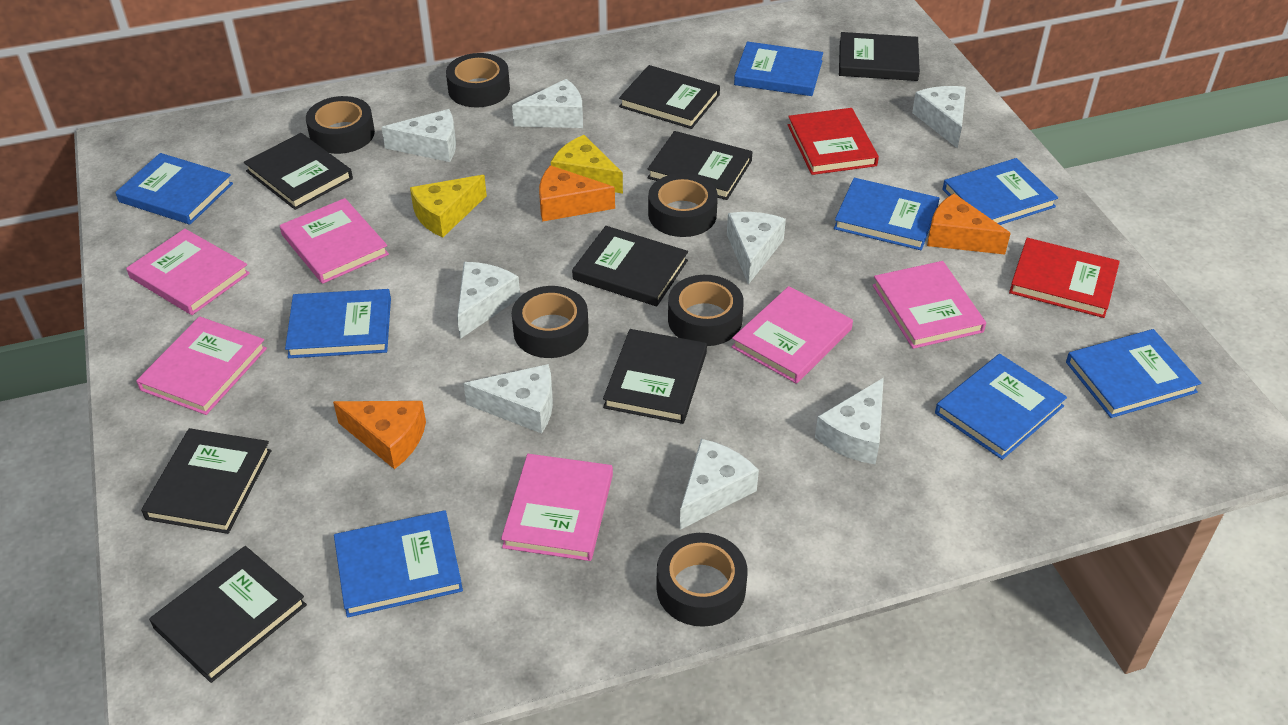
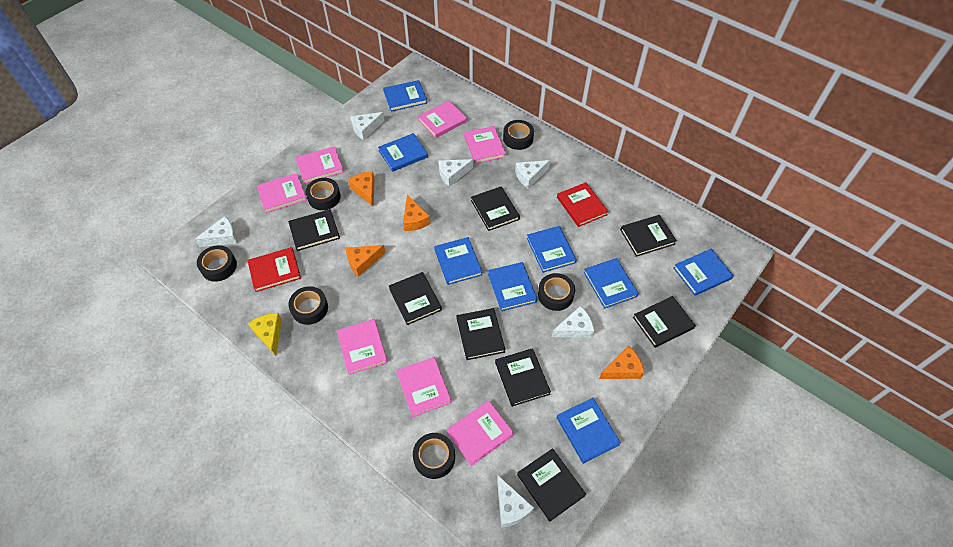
orange cheese: [333,401,426,469] [539,165,615,222] [927,194,1011,254] = 3 -> [346,245,386,277] [348,171,375,206] [403,195,430,231] [599,346,644,379] = 4
pink book: [126,229,250,315] [136,316,267,415] [280,198,389,284] [501,454,613,561] [732,286,853,384] [873,261,986,349] = 6 -> [256,173,307,213] [295,146,344,184] [337,319,388,375] [396,357,452,417] [418,101,467,138] [447,401,514,466] [464,126,506,164] = 7
white cheese: [381,109,456,162] [457,262,520,339] [463,364,553,434] [512,79,583,128] [680,439,759,530] [727,212,786,285] [815,378,884,464] [912,86,966,149] = 8 -> [195,216,237,247] [351,112,385,140] [438,159,473,187] [497,475,534,528] [515,160,550,189] [552,306,594,338] = 6
yellow cheese: [410,175,487,238] [551,135,623,194] = 2 -> [248,313,282,356] = 1

